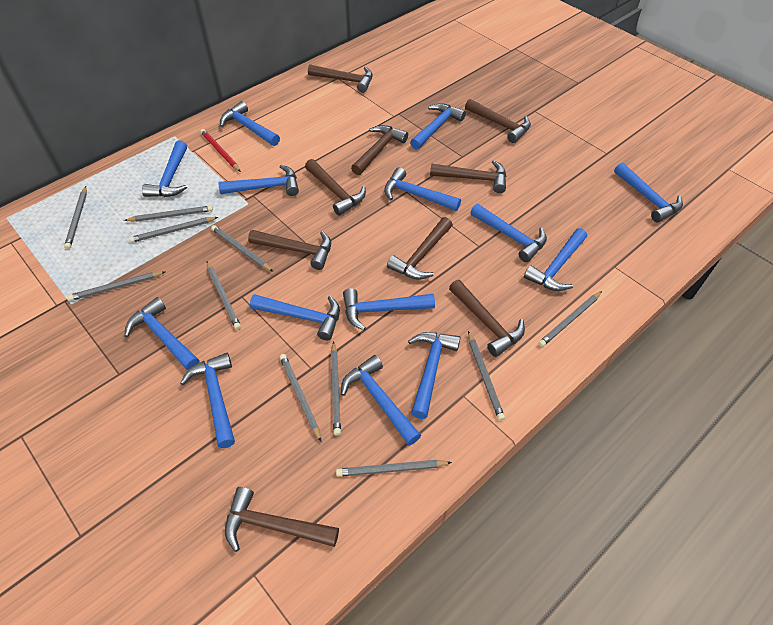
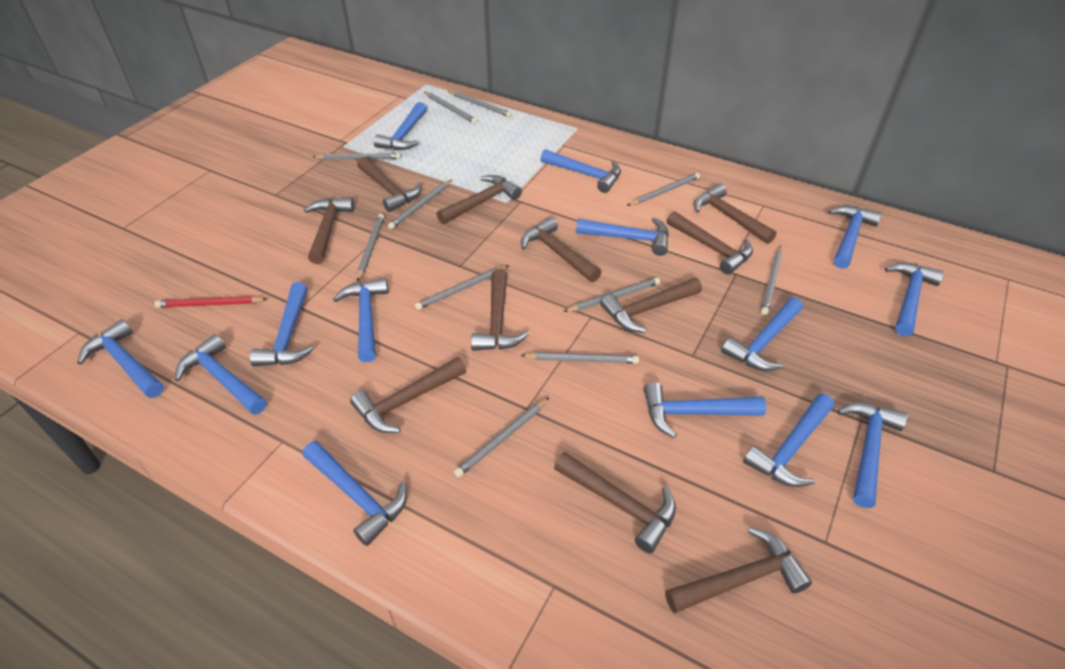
brown hammer: [225,487,339,552] [248,230,331,270] [305,159,366,216] [308,64,373,93] [351,125,408,175] [387,217,453,280] [430,160,506,193] [449,280,525,357] [465,99,531,143] = 9 -> [304,198,354,264] [350,357,466,433] [357,157,421,212] [437,175,522,224] [471,270,529,351] [521,217,601,282] [554,452,676,553] [600,278,702,333] [665,527,812,613] [667,211,753,275] [694,183,777,244] = 11

